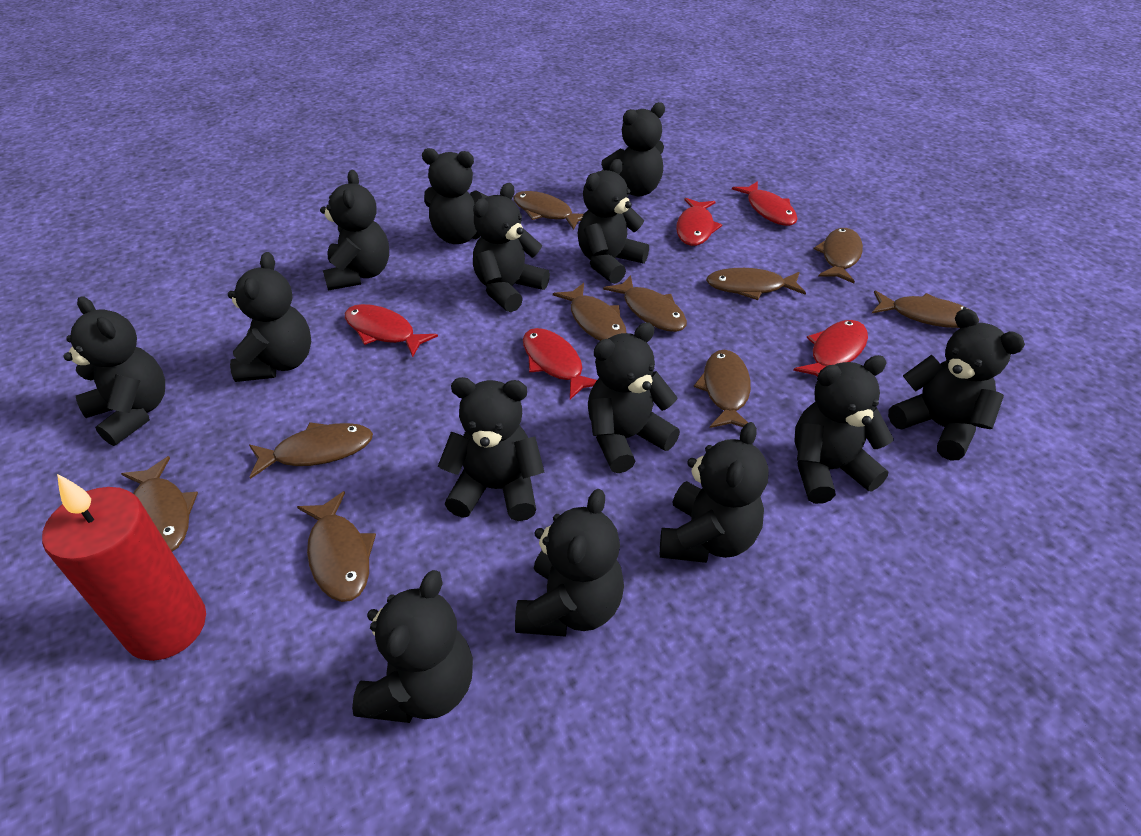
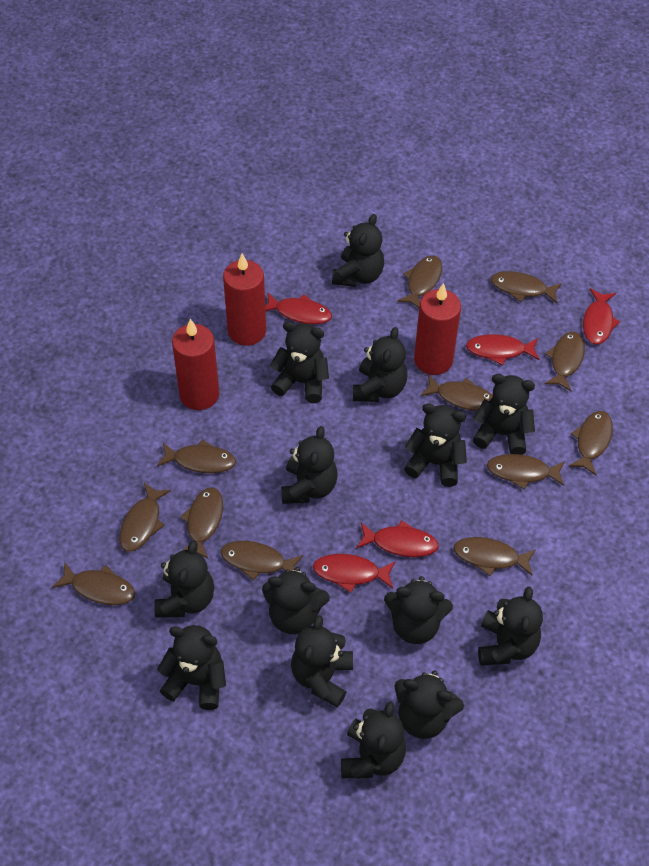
brown fish: [121,456,198,551] [249,422,373,479] [297,491,376,602] [513,191,584,230] [553,283,626,341] [603,275,687,332] [694,350,751,428] [706,268,806,300] [813,228,863,283] [872,290,979,328] = 10 -> [52,562,135,605] [119,483,171,552] [157,439,236,473] [180,487,223,559] [221,541,303,580] [397,256,442,308] [420,375,493,411] [453,537,536,576] [487,454,565,490] [491,271,562,303] [545,332,585,391] [569,411,613,475] = 12
red candle: [42,474,206,661] = 1 -> [172,319,219,410] [223,253,266,346] [414,283,461,375] = 3

